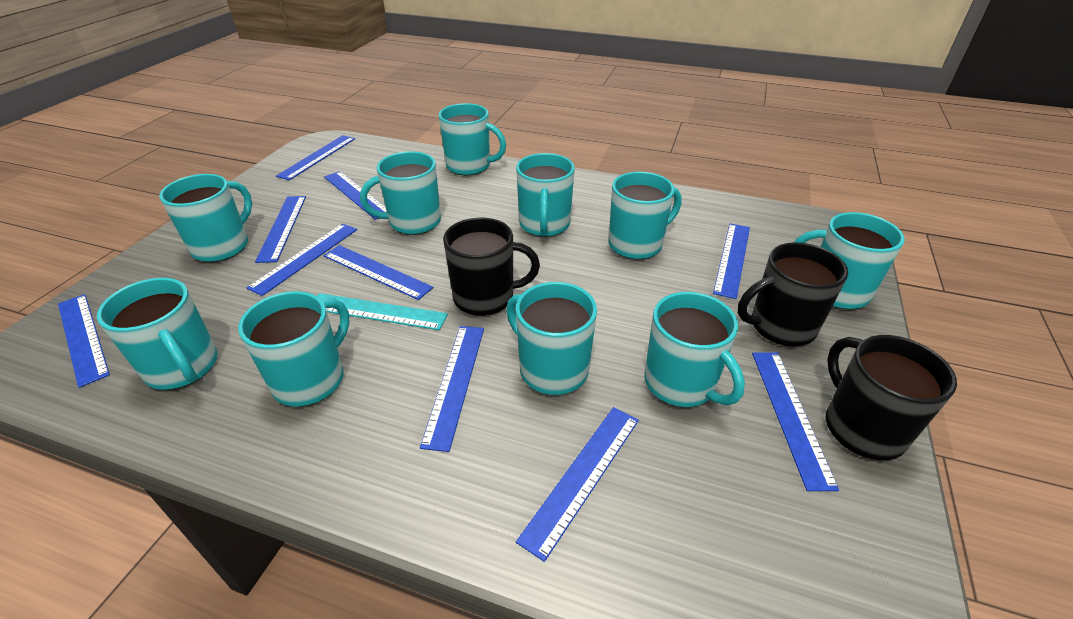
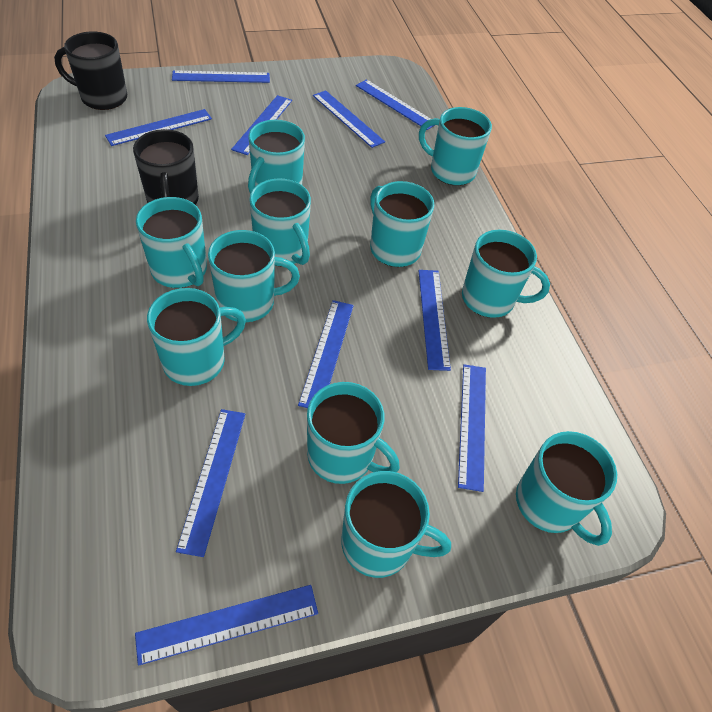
black mug: [443,217,540,316] [738,242,848,347] [825,335,957,460] = 3 -> [54,31,127,110] [133,129,199,205] = 2
turquoise mug: [97,278,218,390] [159,174,252,262] [238,291,350,407] [360,151,441,235] [439,103,506,175] [506,282,597,395] [516,153,575,237] [609,172,681,260] [644,292,745,407] [794,212,905,309] = 10 -> [136,197,207,288] [147,288,246,386] [208,230,300,322] [248,120,305,194] [249,178,311,266] [307,382,400,484] [341,471,451,578] [370,181,434,267] [419,107,492,186] [462,230,550,318] [516,431,617,546] = 11
turquoise ruler: [317,293,448,330] = 1 -> none = 0

